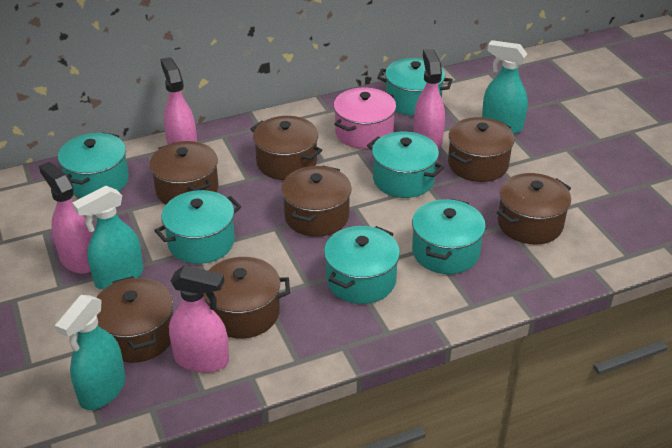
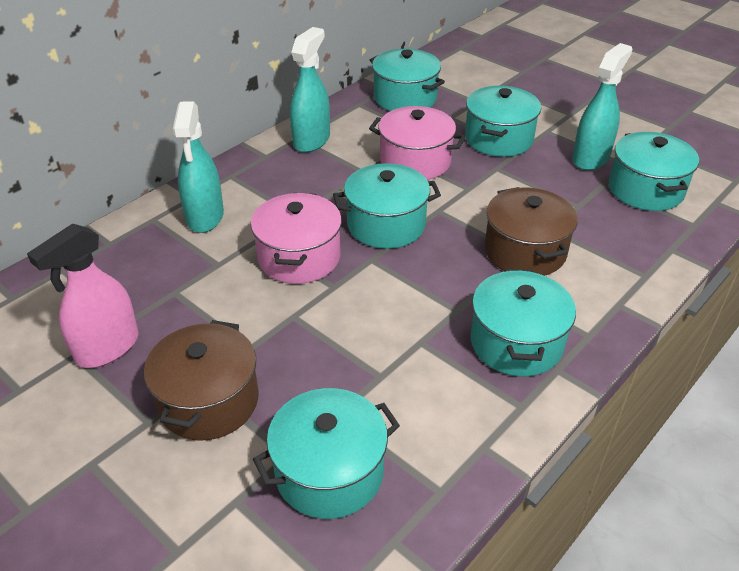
brown pot: [96,276,173,363] [149,141,219,204] [204,257,290,339] [250,116,322,180] [281,166,352,237] [448,117,515,182] [497,173,571,244] = 7 -> [144,320,259,441] [484,187,578,276] = 2
pink pot: [334,88,396,149] = 1 -> [251,193,342,284] [369,106,466,180] = 2
pink spray bottle: [39,162,93,274] [160,57,197,145] [169,265,229,373] [414,49,445,150] = 4 -> [27,223,139,368] = 1

